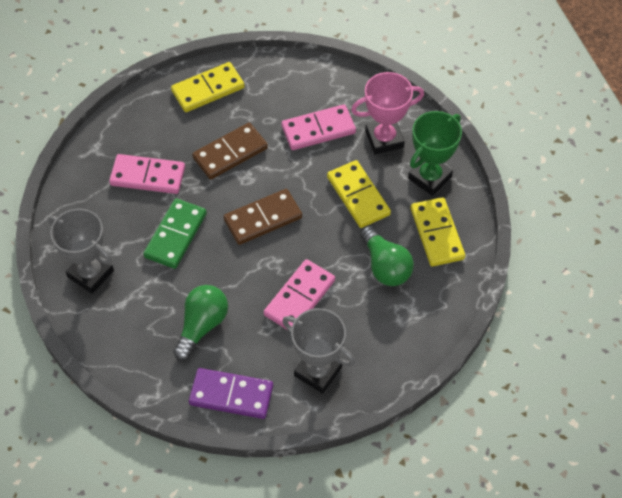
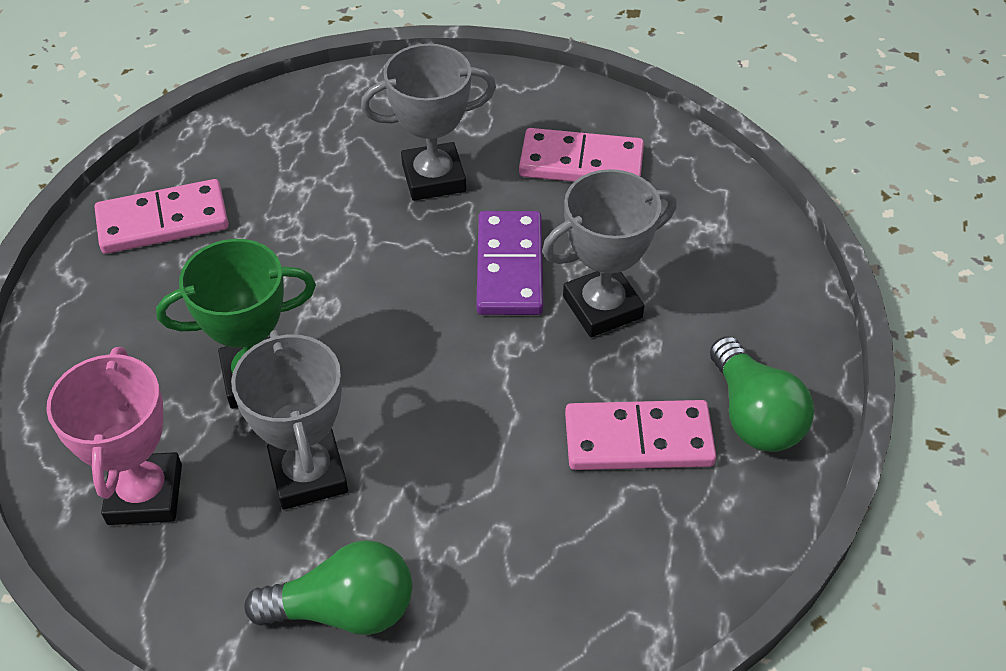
brown domino: [192,123,268,180] [224,189,302,245] = 2 -> none = 0
green domino: [143,198,207,269] = 1 -> none = 0
grey trophy: [48,209,114,294] [282,308,355,393] = 2 -> [231,330,348,510] [361,44,496,201] [542,169,677,337] = 3
yellow domino: [171,62,245,112] [327,160,391,228] [411,197,465,266] = 3 -> none = 0

